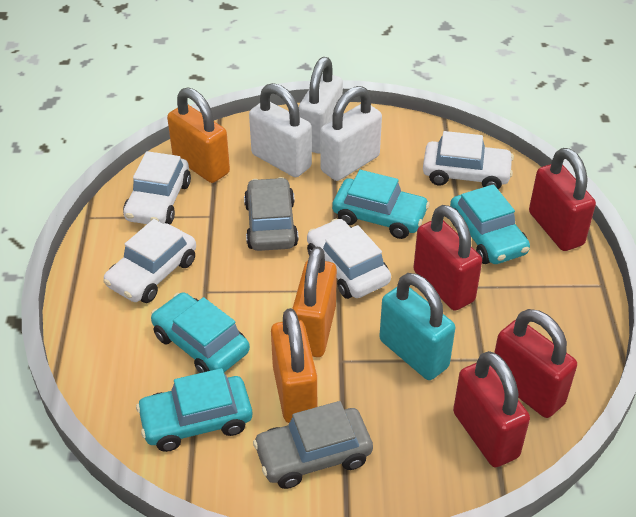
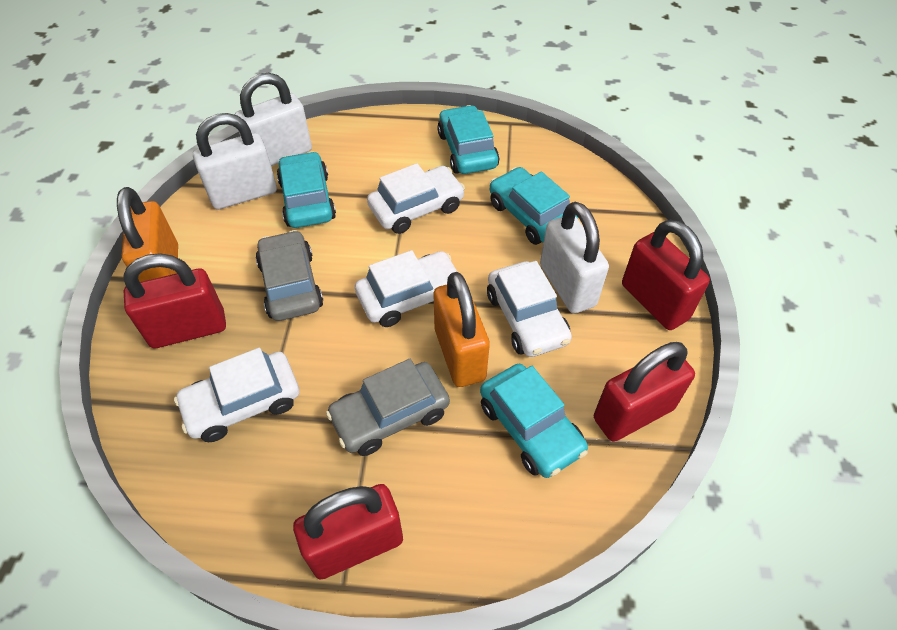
orange padlock: [167,87,230,183] [271,308,317,423] [292,247,337,357] = 3 -> [117,187,178,282] [434,272,490,387] = 2
turquoise padlock: [379,273,455,380] = 1 -> none = 0

